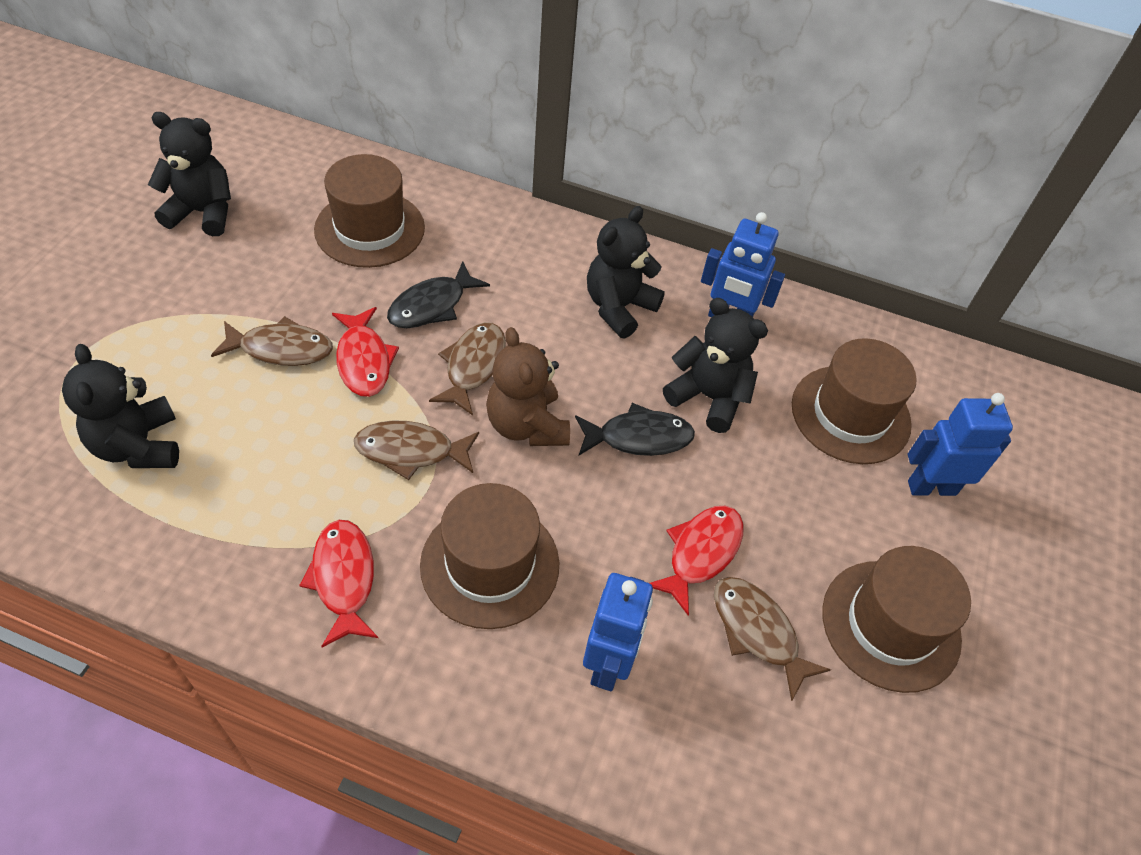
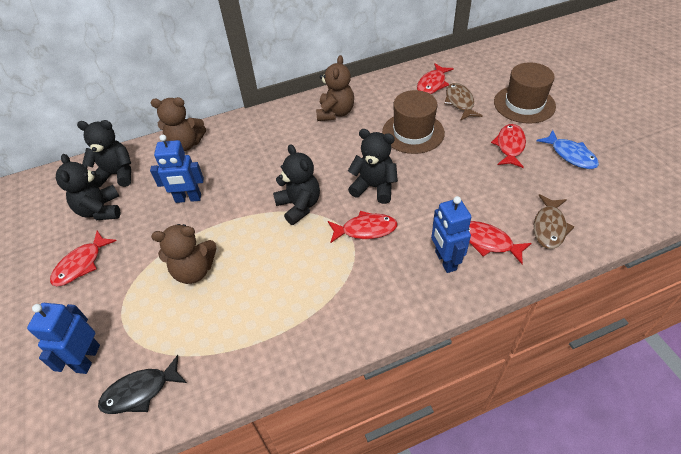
black fish: [387,261,490,328] [575,403,695,456] = 2 -> [98,355,187,414] = 1
blue fish: none = 0 -> [537,130,599,169] = 1
brown fish: [211,316,333,366] [354,420,479,480] [429,322,506,416] [714,577,831,702] = 4 -> [444,83,483,121] [534,194,574,249] = 2
brown hat: [314,154,425,268] [420,483,560,629] [792,338,917,464] [822,546,971,693] = 4 -> [382,90,445,154] [494,62,556,124] = 2
brown teddy bear: [486,327,570,446] = 1 -> [151,97,206,151] [151,224,216,284] [316,55,354,121] = 3
red fish: [299,520,378,648] [332,307,399,397] [649,506,743,616] = 3 -> [50,231,116,286] [328,211,398,243] [417,63,454,94] [468,221,532,264] [491,124,526,168] = 5

